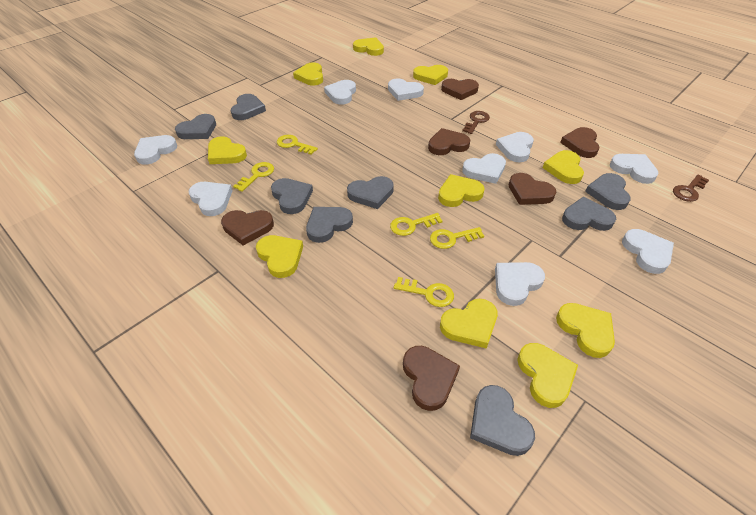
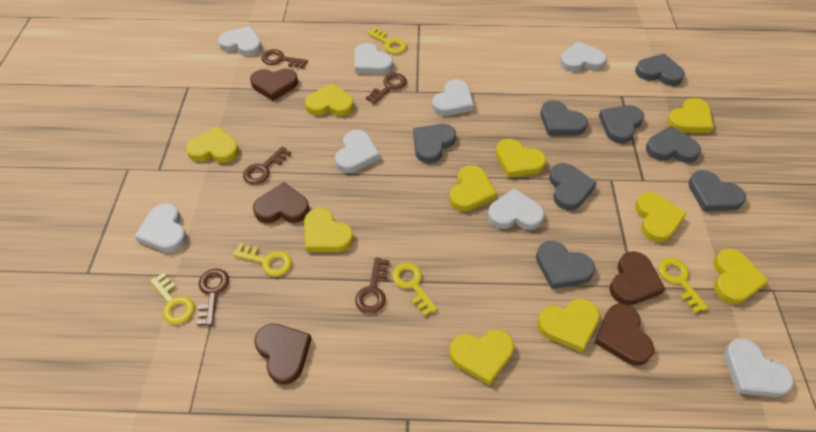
brown heart: [221,210,274,246] [403,346,460,411] [428,128,470,155] [441,79,479,100] [509,173,556,205] [560,127,599,158] = 6 -> [250,69,298,101] [253,182,310,223] [254,324,312,385] [595,303,654,366] [610,251,665,305] = 5
brown key: [462,111,490,134] [673,175,709,202] = 2 -> [197,269,229,326] [243,146,291,185] [261,49,308,69] [355,258,389,314] [366,73,407,104] = 5
white heart: [134,135,177,165] [189,182,233,216] [324,80,356,105] [388,78,424,101] [462,153,506,184] [495,262,545,306] [496,132,534,162] [610,154,658,184] [622,229,674,274] = 9 -> [134,203,187,253] [218,26,262,57] [335,130,380,173] [354,43,393,75] [432,79,474,116] [487,188,545,230] [560,41,607,72] [724,338,794,397] = 8

